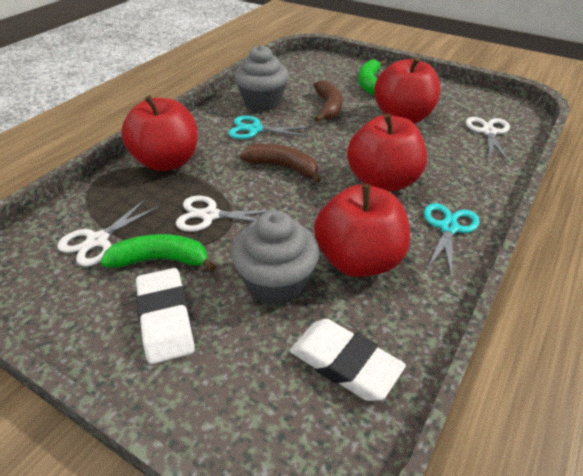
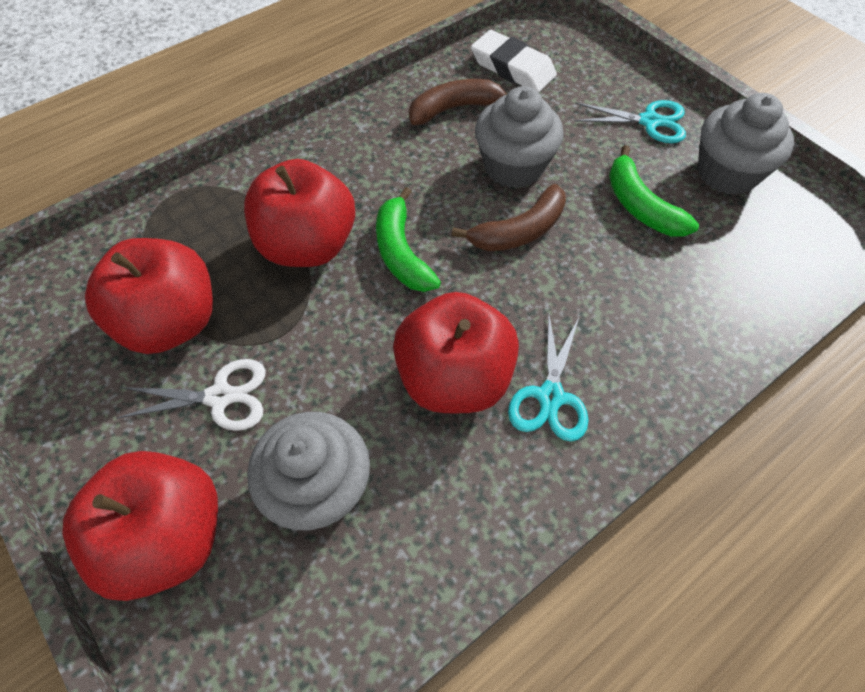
grey cupcake: [231,210,319,306] [234,45,289,111] = 2 -> [247,412,370,530] [475,86,564,188] [698,93,794,195] = 3
white eraser: [136,268,195,364] [290,319,406,401] = 2 -> [471,30,557,93] = 1
white scissors: [57,199,160,266] [176,196,279,232] [466,117,510,162] = 3 -> [116,359,265,431] = 1

